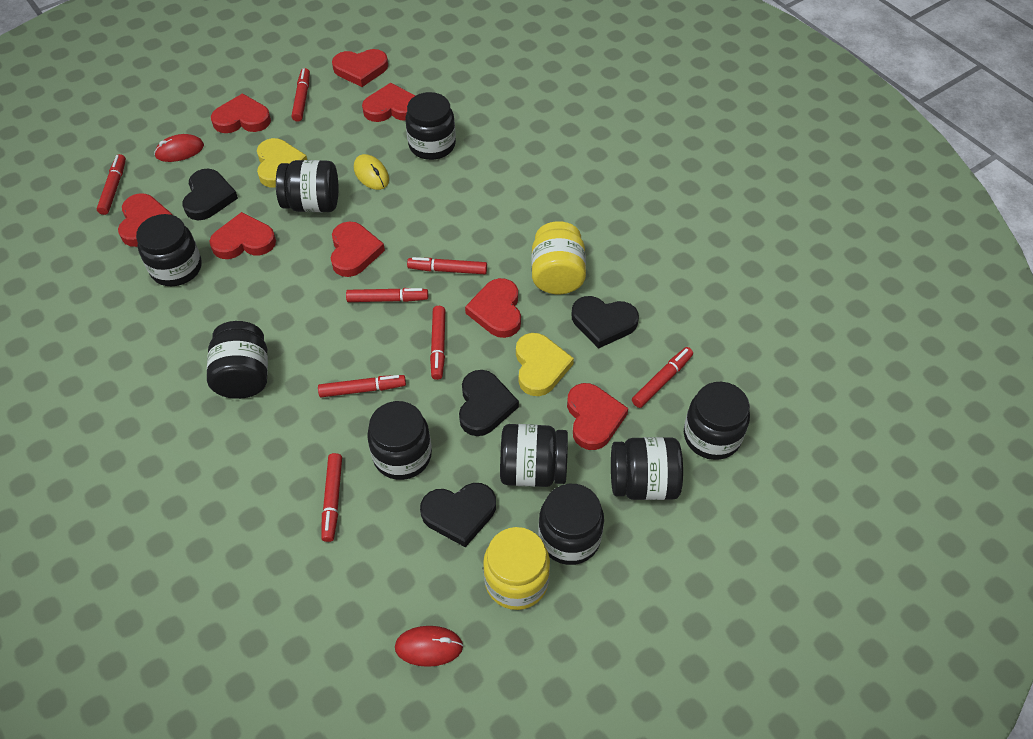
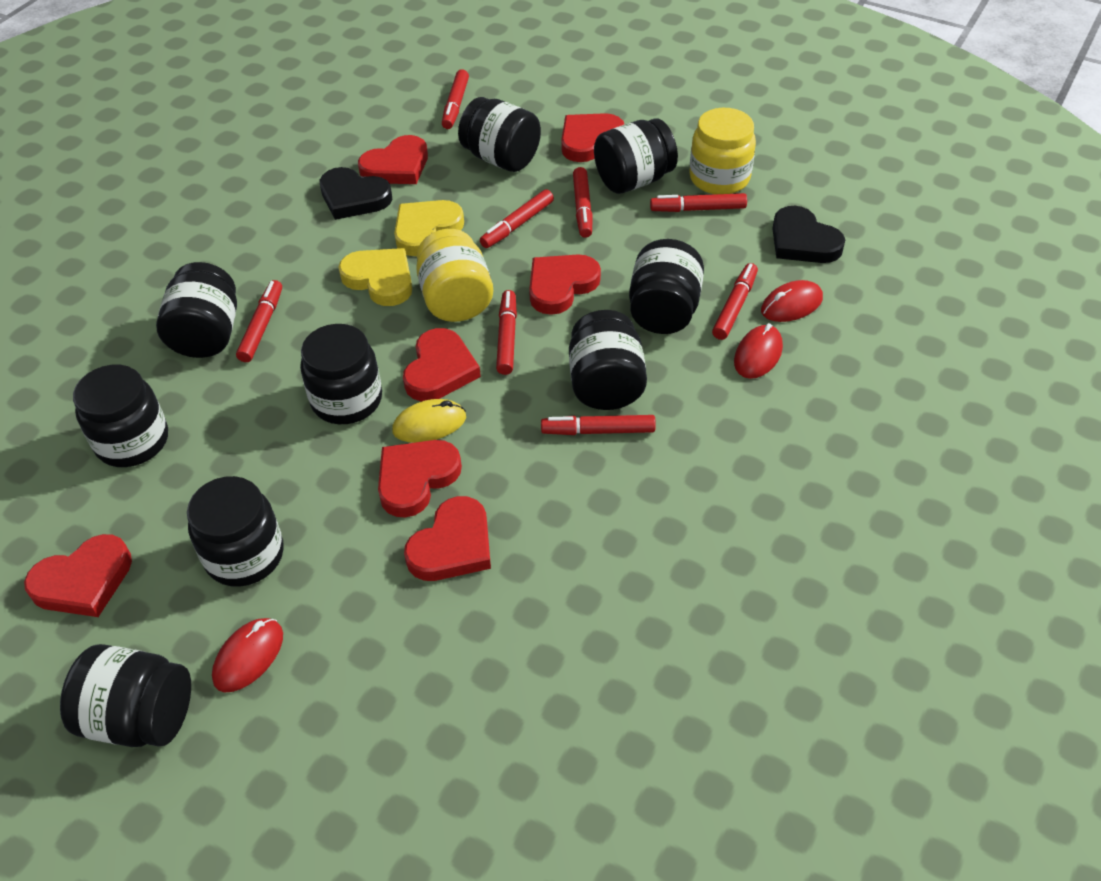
black heart: [182,169,238,220] [420,483,496,547] [459,370,519,436] [572,296,639,349] = 4 -> [320,167,392,220] [772,206,845,263] = 2
red heart: [118,193,172,247] [209,212,276,259] [211,93,271,133] [331,221,385,277] [332,49,388,87] [362,83,415,122] [465,278,521,338] [567,383,628,450] = 8 -> [24,534,132,617] [358,135,428,184] [378,440,462,518] [403,328,481,402] [404,496,491,581] [529,254,601,315] [561,113,624,162] = 7
red mouse: [154,134,204,162] [395,626,463,667] = 2 -> [212,618,283,692] [734,323,783,379] [761,280,823,322] = 3

